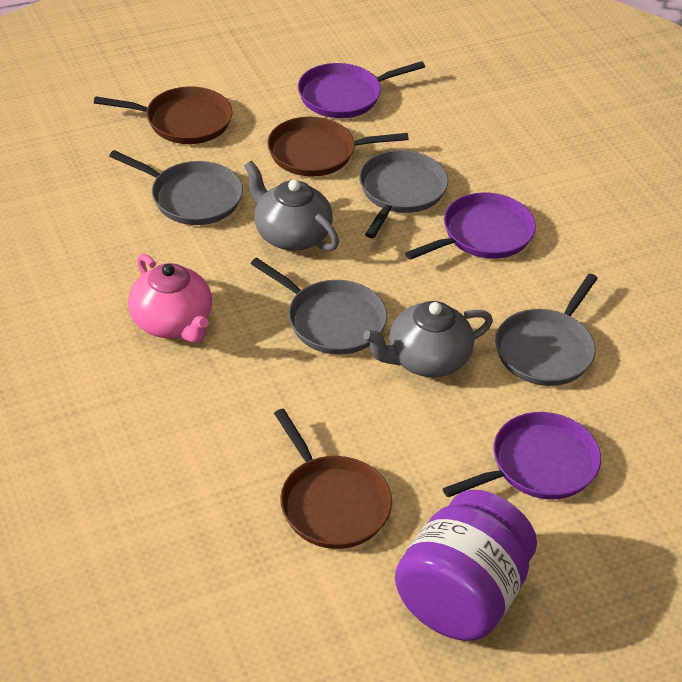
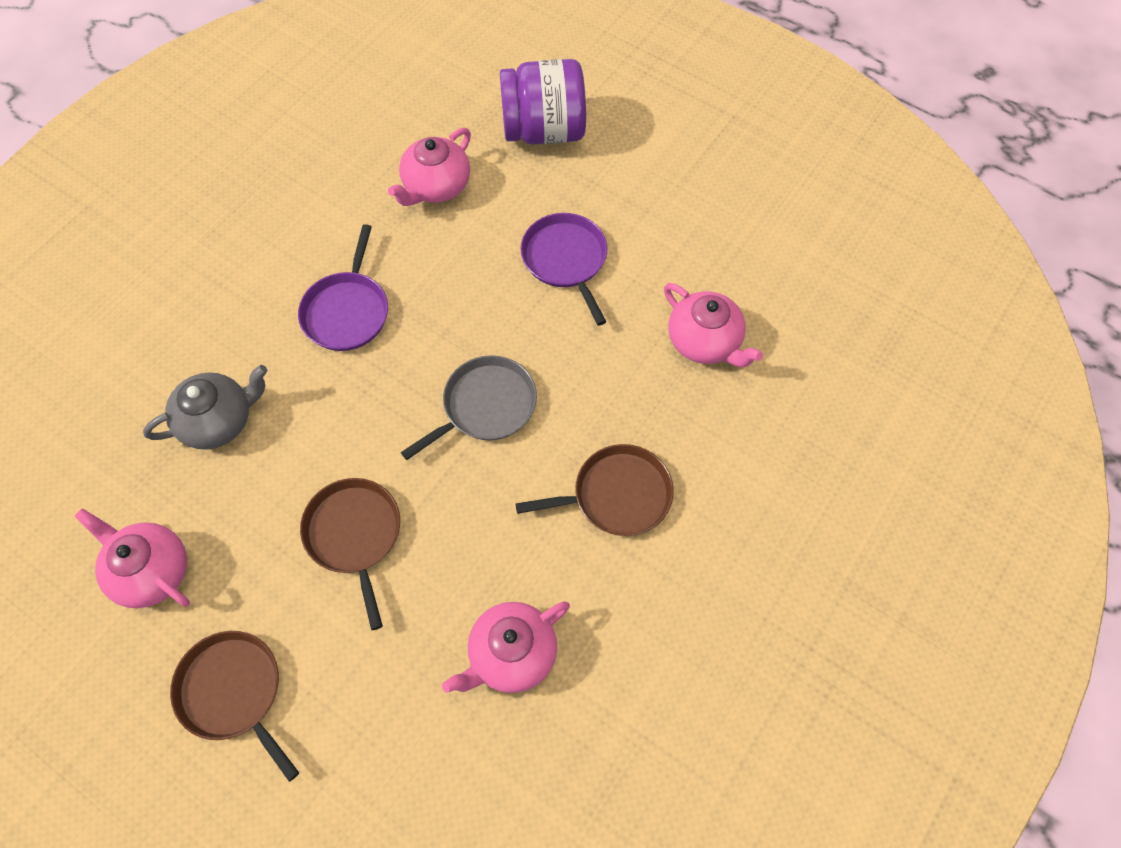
grey pan: [109,150,243,225] [250,258,387,355] [359,150,448,238] [495,274,598,386] = 4 -> [401,355,537,460] = 1
grey teapot: [244,161,339,251] [363,301,493,377] = 2 -> [143,365,268,450] = 1
pink teapot: [128,254,212,343] = 1 -> [75,508,190,608] [388,128,471,206] [442,601,570,693] [664,283,763,367] = 4
purple pan: [298,61,425,118] [405,192,536,260] [443,412,601,499] = 3 -> [298,224,388,351] [520,213,607,326] = 2

